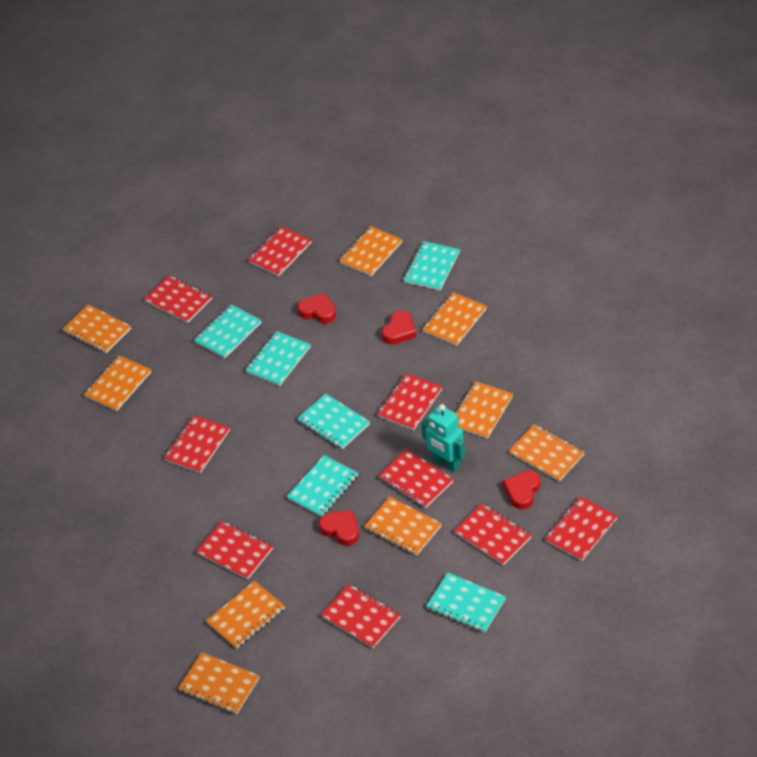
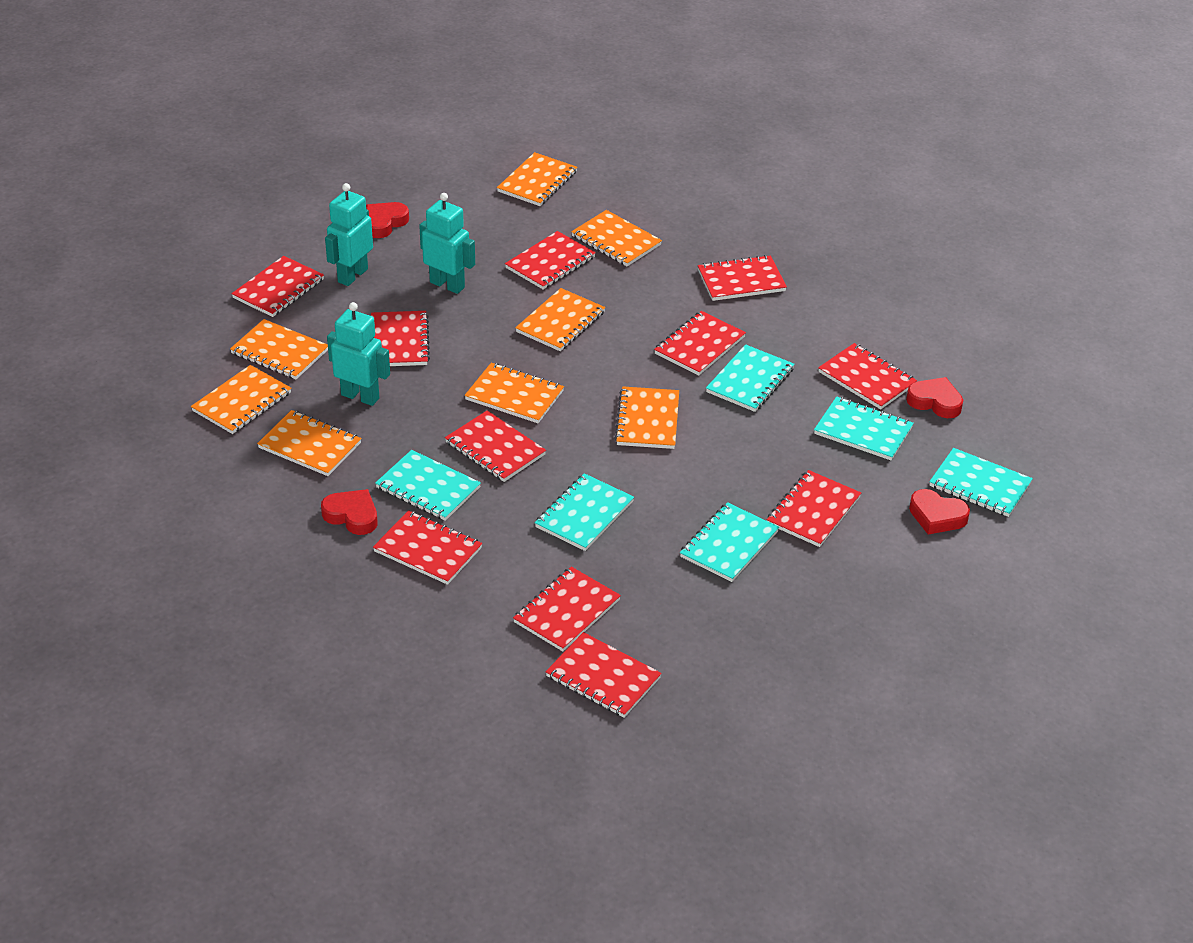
orange notebook: [62,305,131,353] [84,355,151,411] [178,652,259,714] [206,581,285,649] [339,226,402,276] [364,496,442,556] [422,292,487,346] [455,381,513,439] [509,424,585,482] = 9 -> [191,365,291,434] [230,319,328,379] [257,410,361,476] [465,363,564,423] [497,152,577,206] [515,288,605,351] [571,210,662,266] [615,386,679,449] = 8
red notebook: [144,275,212,323] [164,415,230,473] [196,521,273,580] [248,226,312,276] [321,584,401,648] [377,373,443,430] [378,449,454,508] [454,503,532,565] [544,496,617,561] = 9 -> [231,256,324,317] [371,311,430,366] [373,510,482,585] [445,410,546,482] [505,231,596,290] [513,567,621,652] [546,632,662,718] [654,311,746,375] [698,255,787,301] [767,470,861,547] [818,343,917,410] = 11
turquoise robot: [421,404,465,472] = 1 -> [325,183,373,286] [327,302,390,406] [419,193,475,294] = 3

